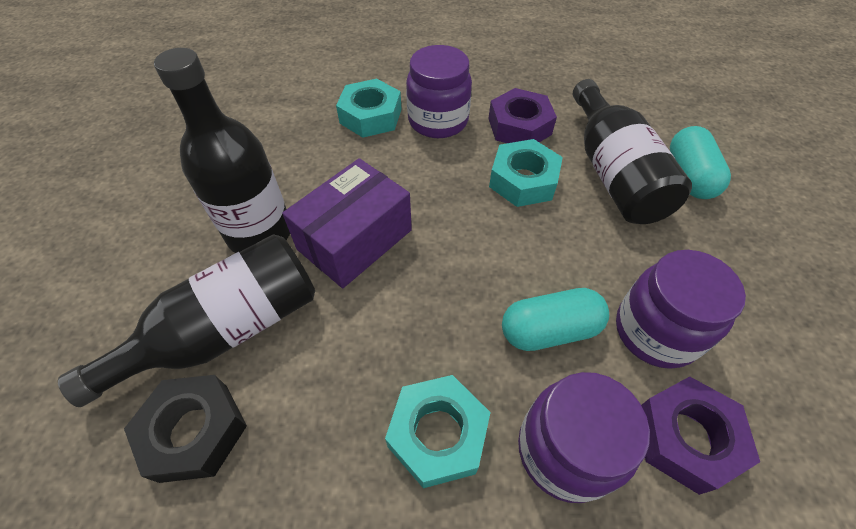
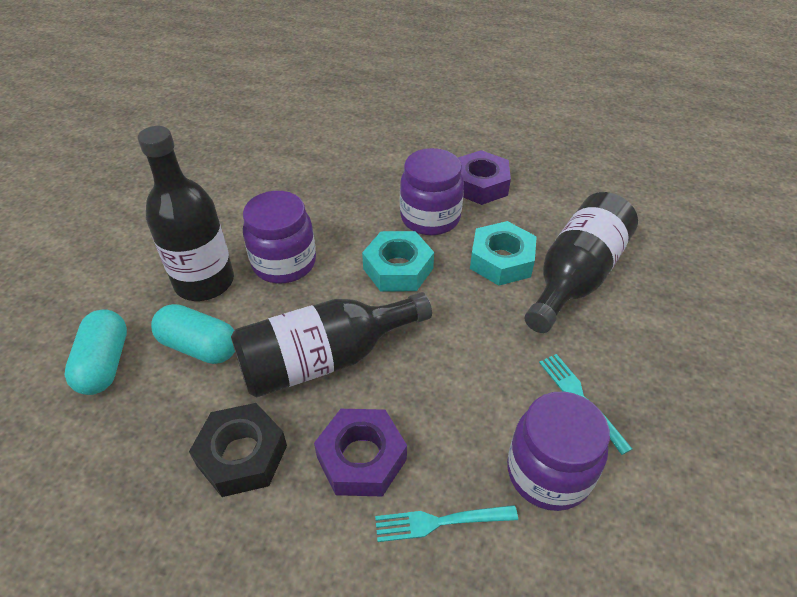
purple box: [282,158,412,288] = 1 -> none = 0
turquoise fork: none = 0 -> [375,505,518,542] [539,354,632,455] = 2
turquoise nut: [336,79,402,138] [385,375,491,488] [489,139,563,207] = 3 -> [362,231,434,291] [470,221,537,286] = 2

